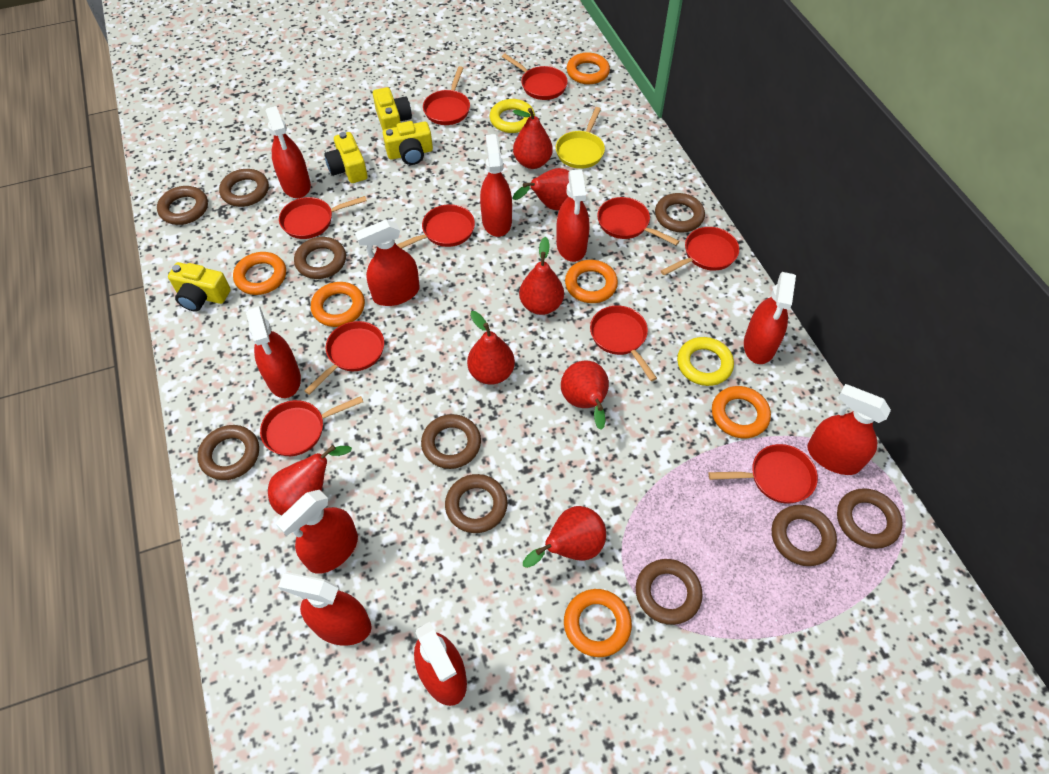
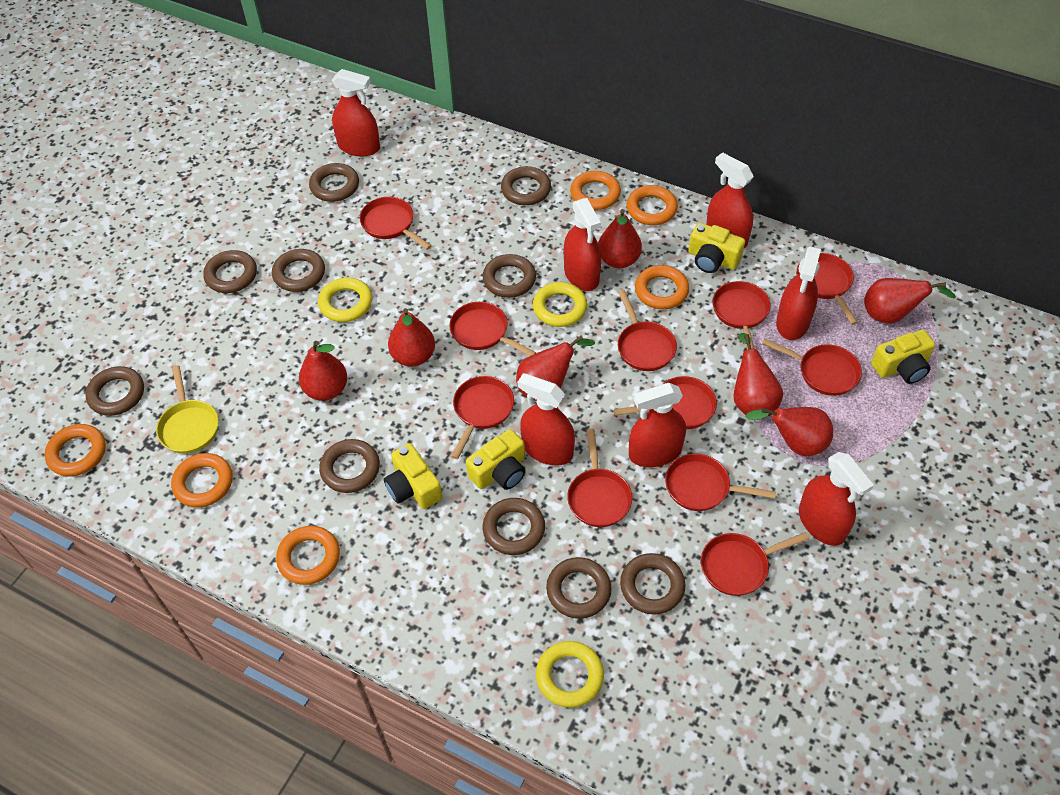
red pan: [260,396,363,456] [279,196,367,239] [304,321,384,395] [397,204,475,249] [423,66,470,125] [502,54,568,100] [590,306,657,381] [597,197,679,245] [661,227,739,275] [708,444,818,504] = 10 -> [360,197,432,250] [449,302,536,356] [451,376,514,459] [567,429,632,527] [614,376,717,429] [618,290,677,371] [665,454,776,511] [701,532,810,596] [712,281,771,350] [762,339,862,396] [796,253,858,325] = 11
red spray bottle: [246,306,301,398] [266,106,311,198] [275,490,358,574] [278,572,372,645] [355,220,420,306] [414,622,467,706] [480,134,512,237] [556,169,590,262] [744,272,796,364] [807,384,891,475] = 10 -> [332,69,380,156] [517,373,575,466] [564,198,601,291] [629,383,686,467] [706,152,754,248] [776,247,821,340] [799,452,874,546] = 7
yellow ring: [490,99,535,133] [677,337,734,386] = 2 -> [318,277,372,322] [533,282,587,327] [536,641,604,708] = 3

